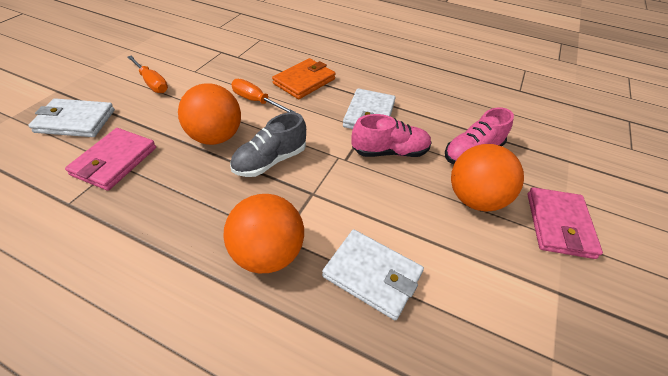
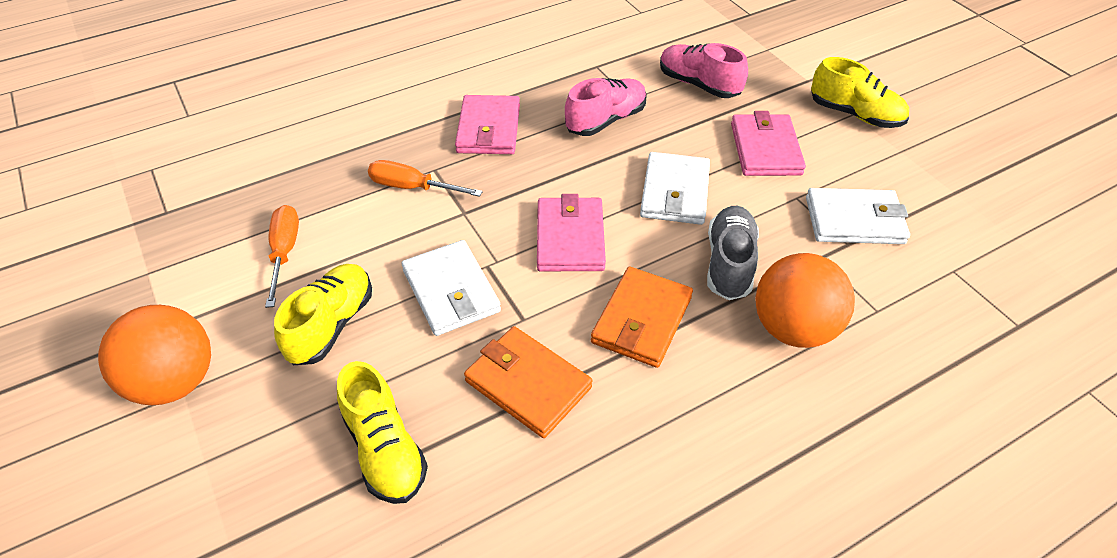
orange ball: [178,83,241,145] [223,194,304,273] [451,144,524,212] = 3 -> [98,305,211,405] [755,253,855,348] = 2
orange wallet: [272,58,336,99] = 1 -> [464,326,592,438] [591,266,693,368] = 2
pink wallet: [65,128,156,191] [527,187,603,259] = 2 -> [455,95,520,154] [537,194,606,271] [731,111,806,176] = 3
yellow shoe: none = 0 -> [274,264,372,365] [337,361,428,504] [811,57,909,128] = 3

